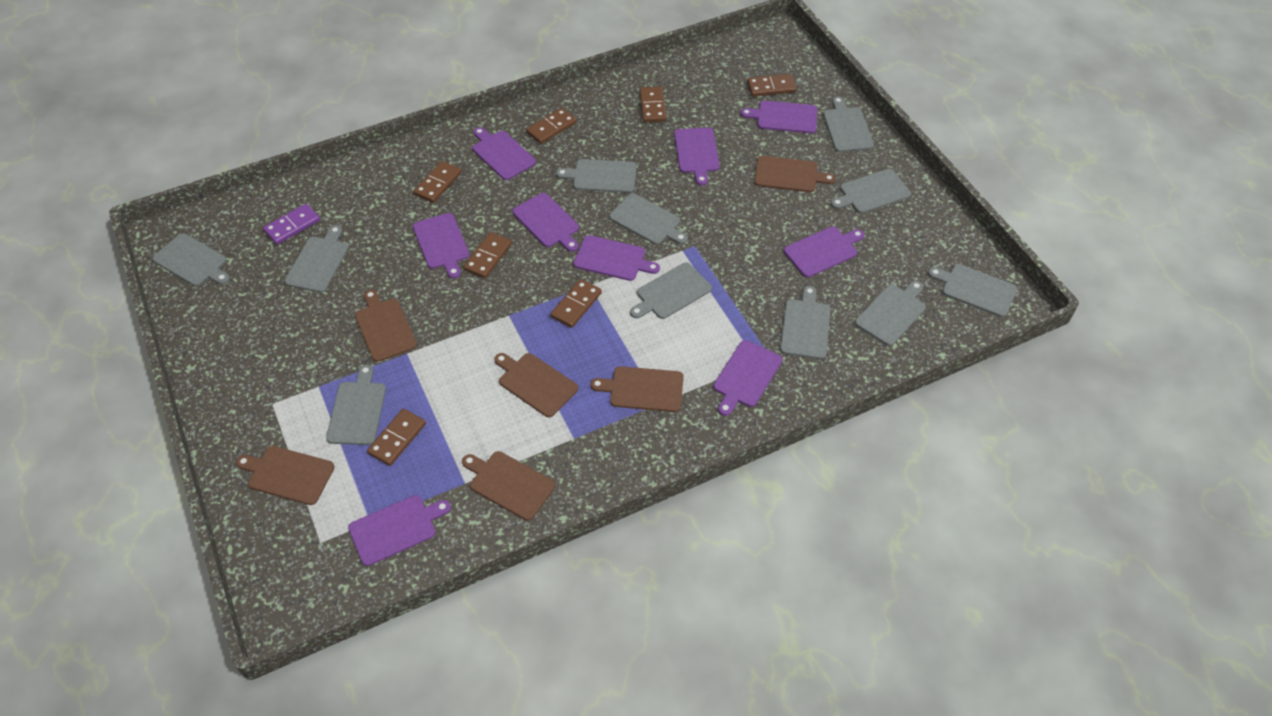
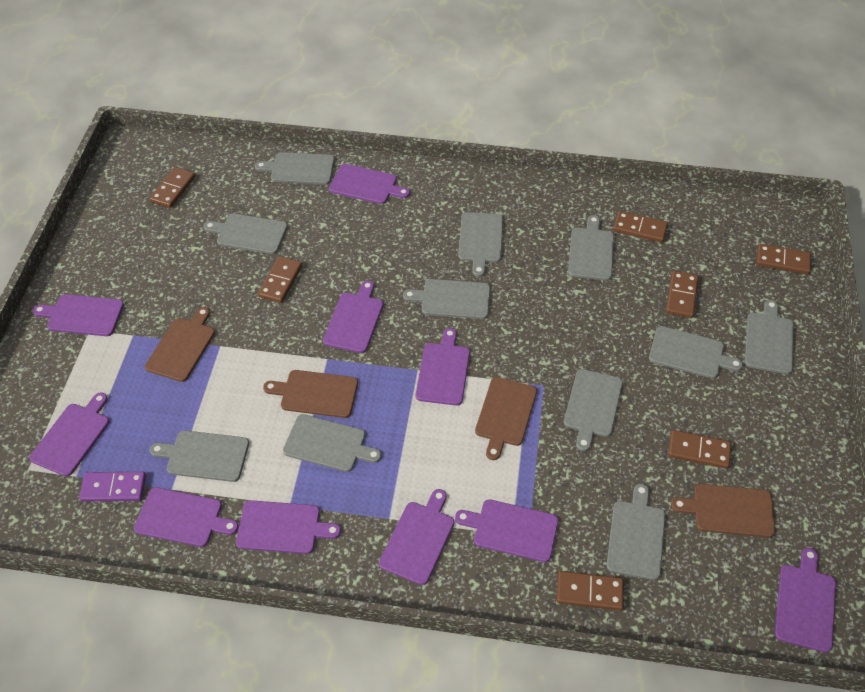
brown cutting board: [236,446,335,505] [355,289,417,362] [462,451,555,521] [494,353,578,417] [590,366,684,412] [754,156,836,192] = 6 -> [145,307,215,382] [263,370,358,418] [475,377,537,460] [671,484,775,538] = 4
purple cutting board: [348,495,451,566] [413,213,469,279] [472,127,536,180] [513,193,579,252] [573,235,660,281] [674,127,720,186] [713,340,782,416] [740,101,817,133] [784,226,864,277] = 9 -> [29,392,109,477] [33,294,124,336] [134,487,239,547] [236,500,341,554] [323,281,384,353] [329,164,410,204] [379,489,454,585] [416,328,470,406] [455,499,559,562] [775,548,836,653] = 10

